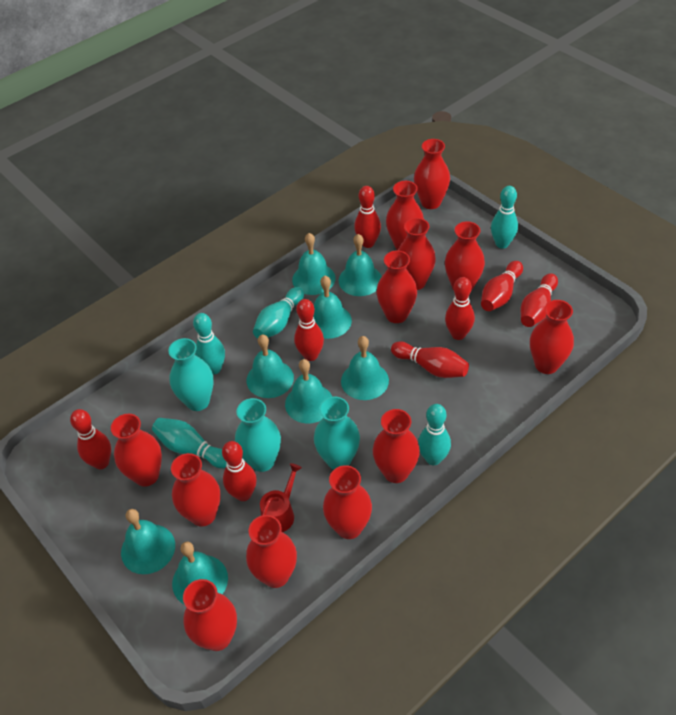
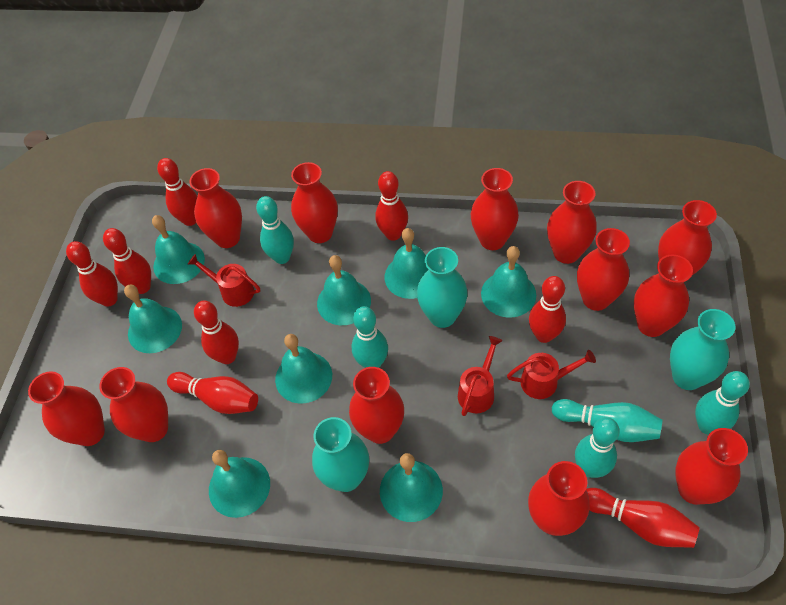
red watering can: [260,463,302,532] = 1 -> [187,254,260,307] [458,336,502,416] [507,350,596,399] = 3

